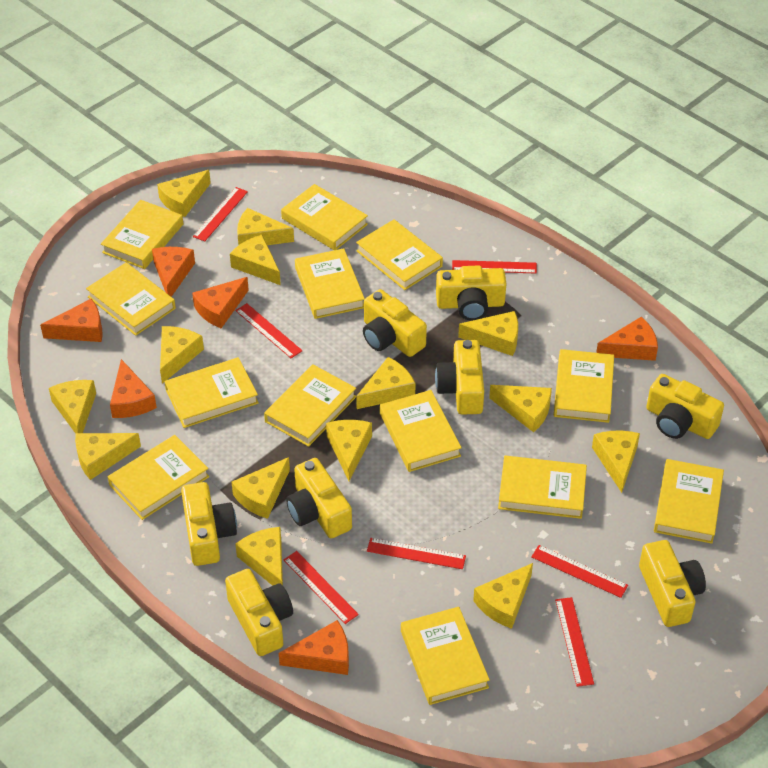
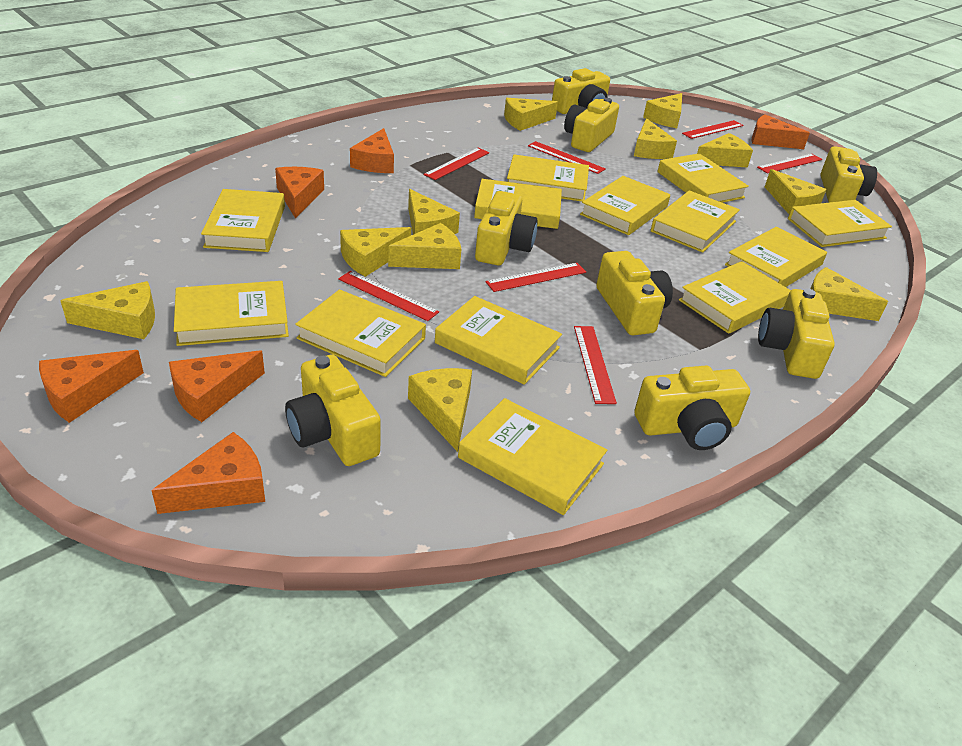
yellow cheese: [49,380,96,434] [75,433,141,480] [157,170,211,217] [160,326,204,384] [230,235,281,285] [232,457,290,519] [235,527,283,586] [237,208,294,245] [326,420,372,481] [356,357,416,409] [458,311,518,356] [473,563,533,629] [489,385,552,432] [592,431,640,493] = 14 -> [60,281,155,339] [340,227,411,277] [388,223,461,269] [408,189,460,235] [408,368,472,452] [504,98,558,131] [634,118,677,159] [643,93,682,128] [697,133,753,168] [765,169,826,214] [810,267,888,321] = 11

